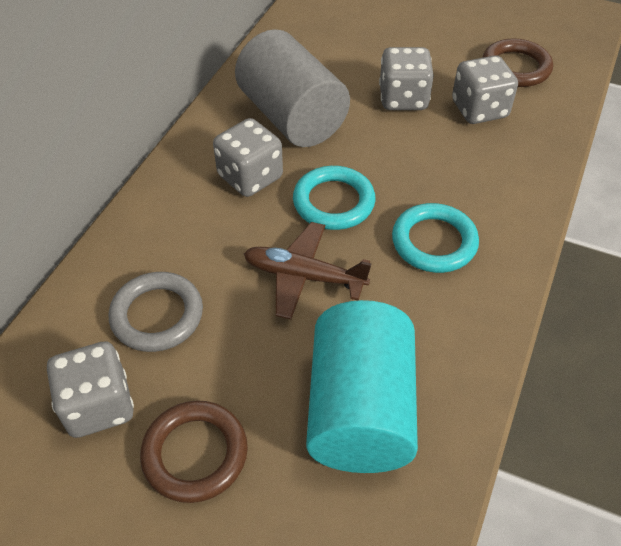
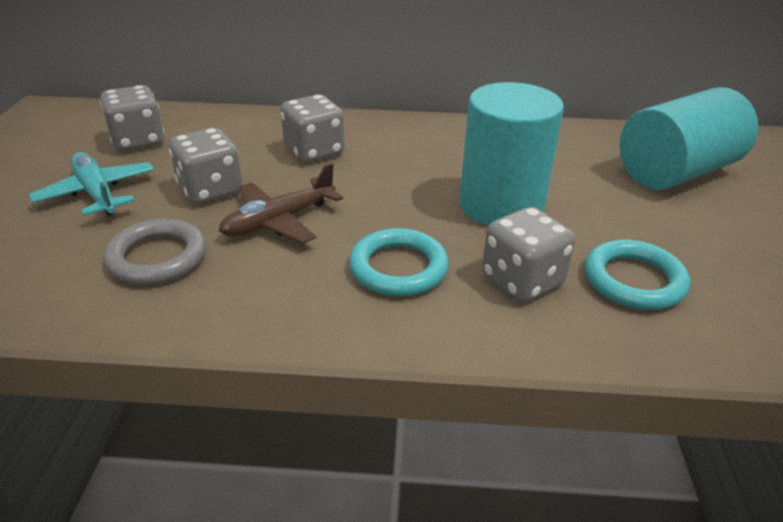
brown ring: [140,401,248,503] [482,38,553,87] = 2 -> none = 0
grey cylinder: [235,29,350,147] = 1 -> none = 0
turquoise cylinder: [306,300,418,473] = 1 -> [459,82,564,226] [620,87,758,190] = 2
turquoise plane: none = 0 -> [29,152,154,216] = 1

